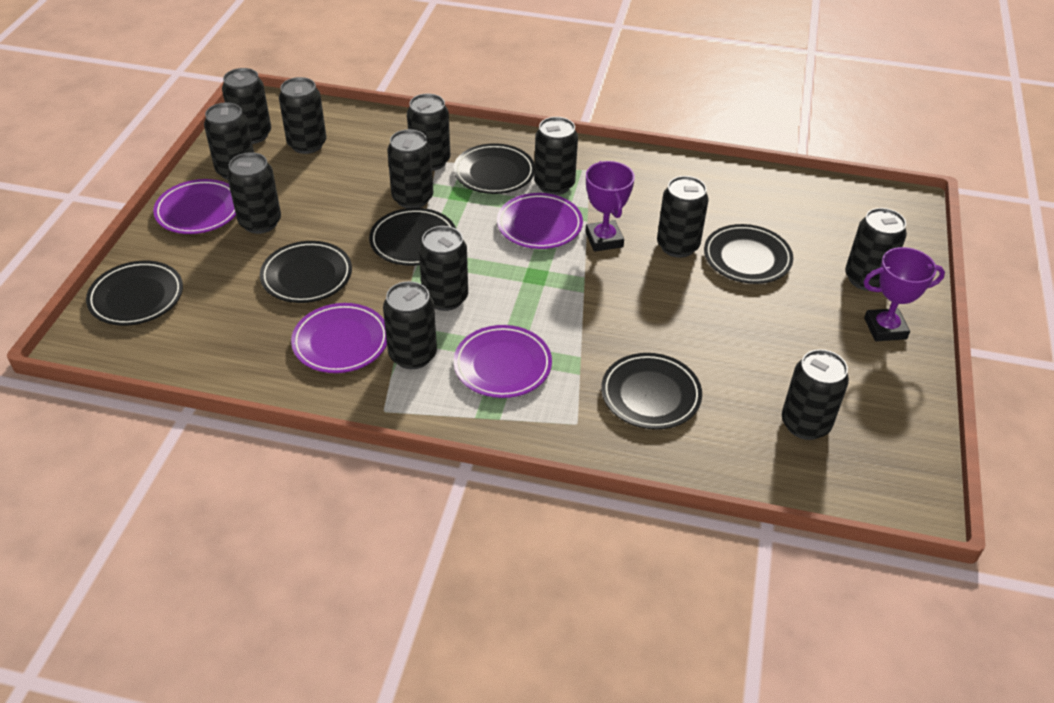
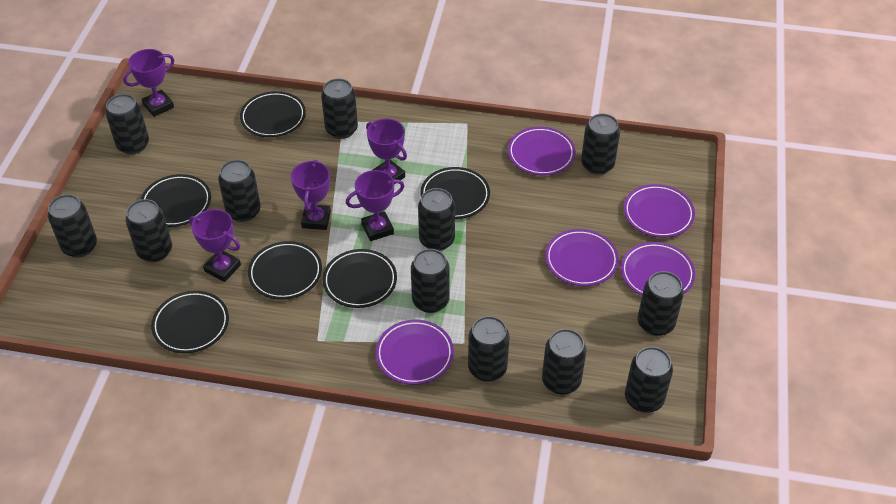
purple plate: [153,179,236,234] [291,303,387,373] [454,325,552,398] [497,193,583,249] = 4 -> [375,320,454,385] [508,127,575,175] [545,229,619,286] [621,242,695,296] [624,184,695,238] = 5
purple trophy: [585,161,635,252] [863,247,945,341] = 2 -> [123,49,174,117] [189,209,241,282] [291,160,331,230] [346,170,404,241] [366,118,407,184] = 5

